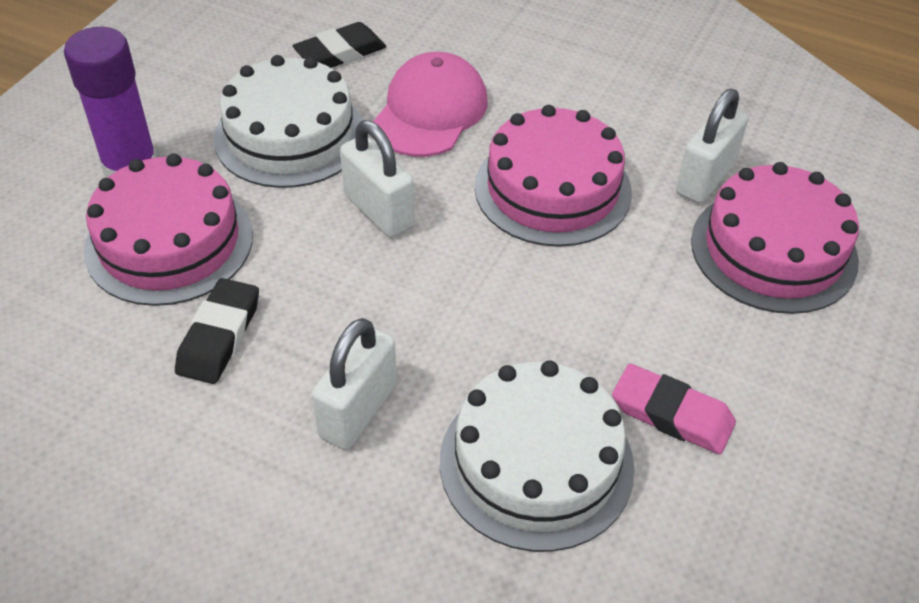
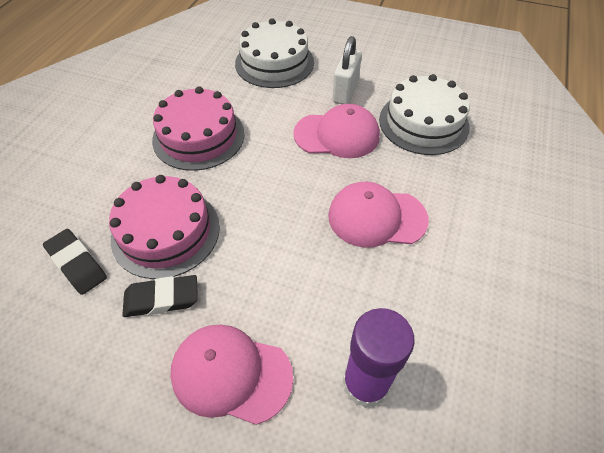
pink cake: [84,154,253,306] [475,105,632,247] [691,162,859,314] = 3 -> [109,175,220,279] [152,86,245,171] = 2
pink cap: [373,52,487,157] = 1 -> [170,325,293,425] [293,104,380,158] [328,182,429,248] = 3
pink eraser: [612,364,736,454] = 1 -> none = 0
white padlock: [312,318,397,450] [340,120,414,238] [676,89,748,204] = 3 -> [332,36,362,104] = 1

